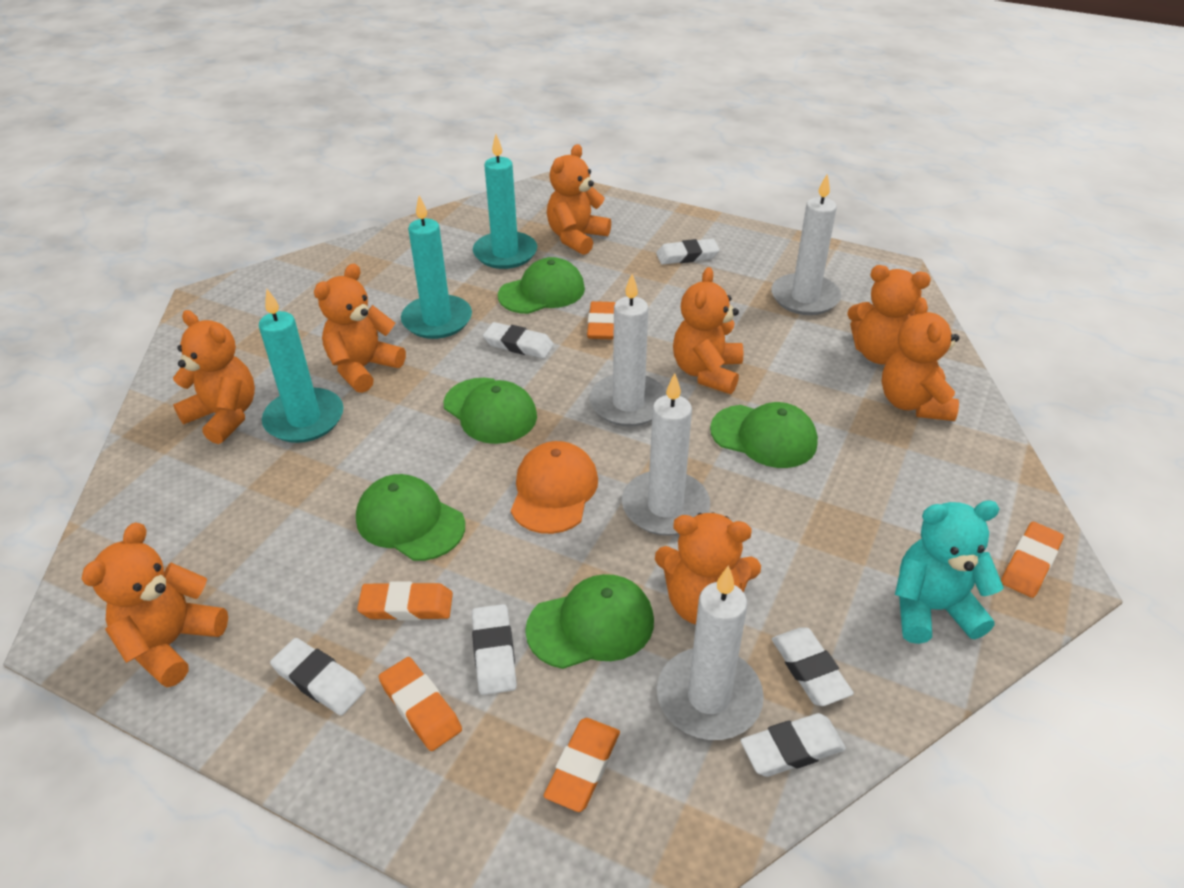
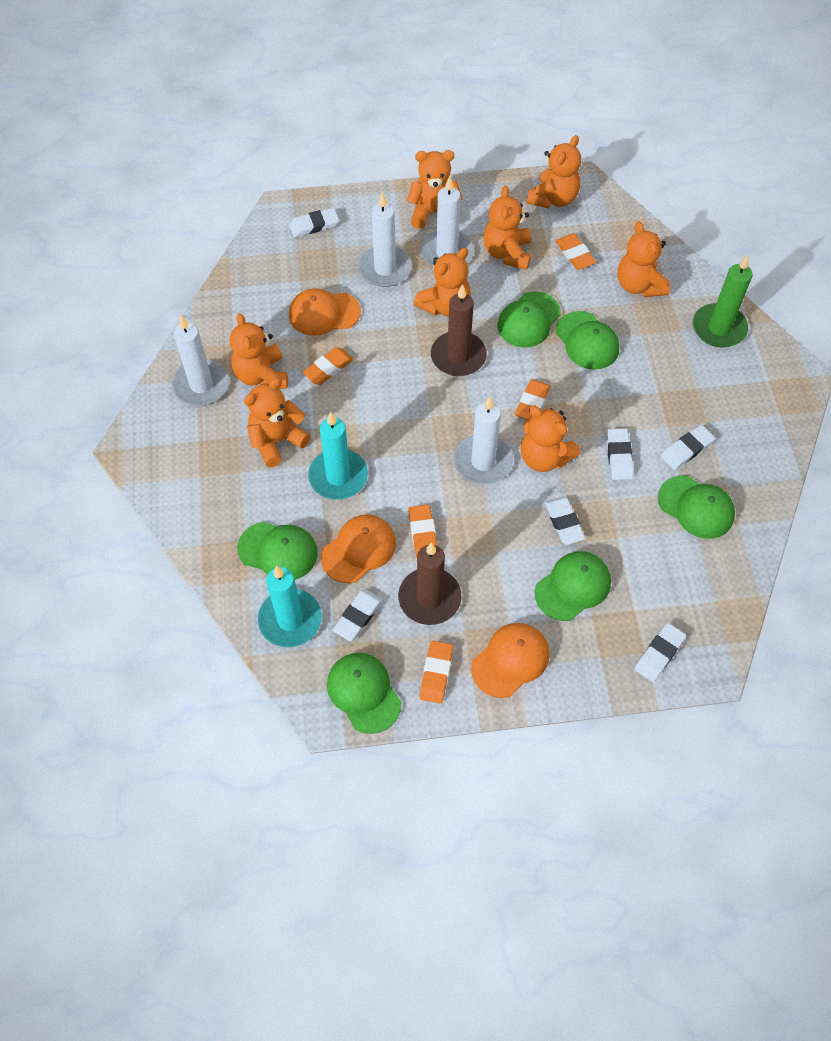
brown candle: none = 0 -> [398,542,462,625] [431,284,487,376] = 2
green candle: none = 0 -> [693,255,753,348] = 1
green cap: [356,474,465,561] [444,378,537,444] [498,257,585,314] [525,574,654,669] [710,402,818,468] = 5 -> [237,522,318,580] [327,653,401,734] [497,292,561,347] [535,551,611,621] [555,311,619,370] [658,475,735,539] = 6
orange cap: [511,441,598,534] = 1 -> [289,288,361,336] [321,514,396,583] [471,623,549,698] = 3
turquoise candle: [259,289,343,443] [401,195,472,339] [473,134,537,269] = 3 -> [258,566,322,647] [308,411,368,500] = 2
turquoise teddy bear: [895,500,1004,644] = 1 -> none = 0

